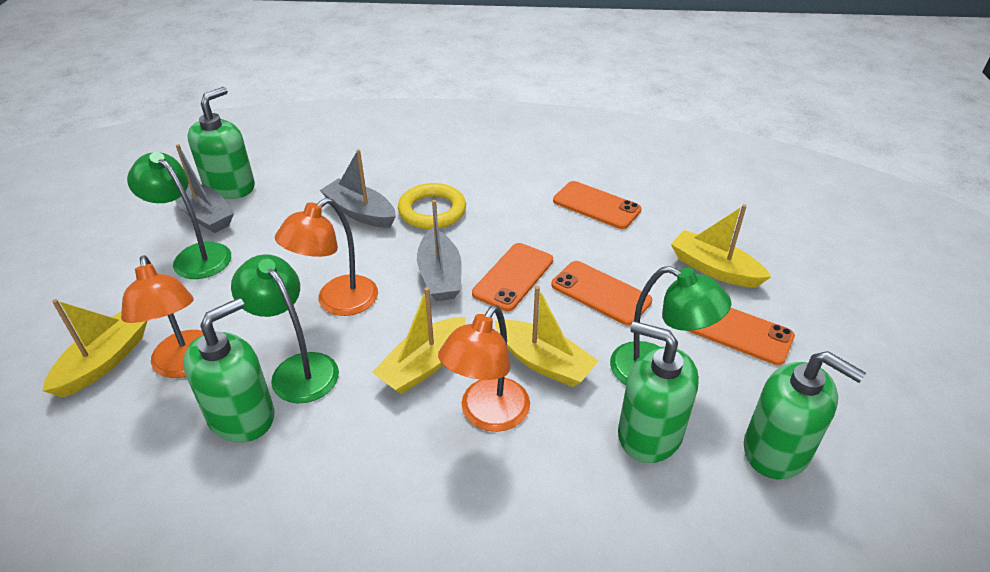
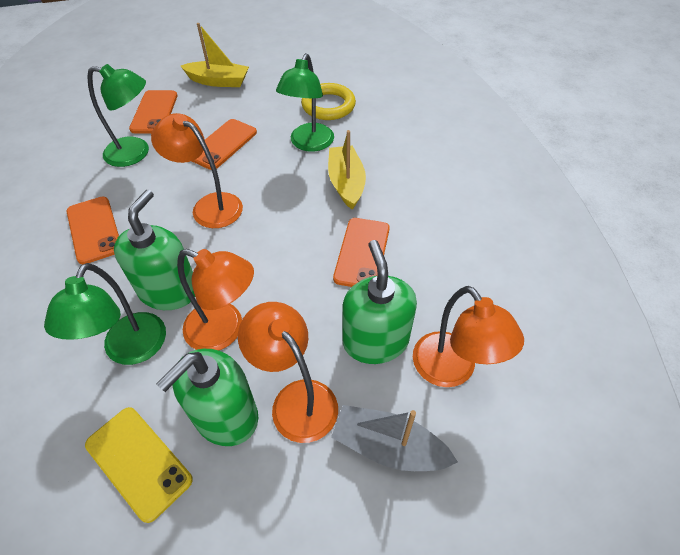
green soap dispenser: [183,298,275,443] [187,87,255,199] [618,321,699,463] [744,351,866,480] = 4 -> [114,190,195,310] [157,349,258,446] [342,240,417,364] = 3
grey boat: [175,144,234,233] [320,149,396,228] [417,200,462,301] = 3 -> [331,405,458,471] = 1
orange lamp: [121,255,203,378] [275,198,378,316] [438,305,530,432] = 3 -> [151,113,243,228] [177,249,254,350] [238,302,338,443] [413,286,524,387] = 4
yellow boat: [43,299,147,398] [372,287,466,394] [495,286,599,387] [671,204,771,288] = 4 -> [181,23,249,87] [328,130,366,210] = 2
yellow phone: none = 0 -> [85,407,193,523] = 1

